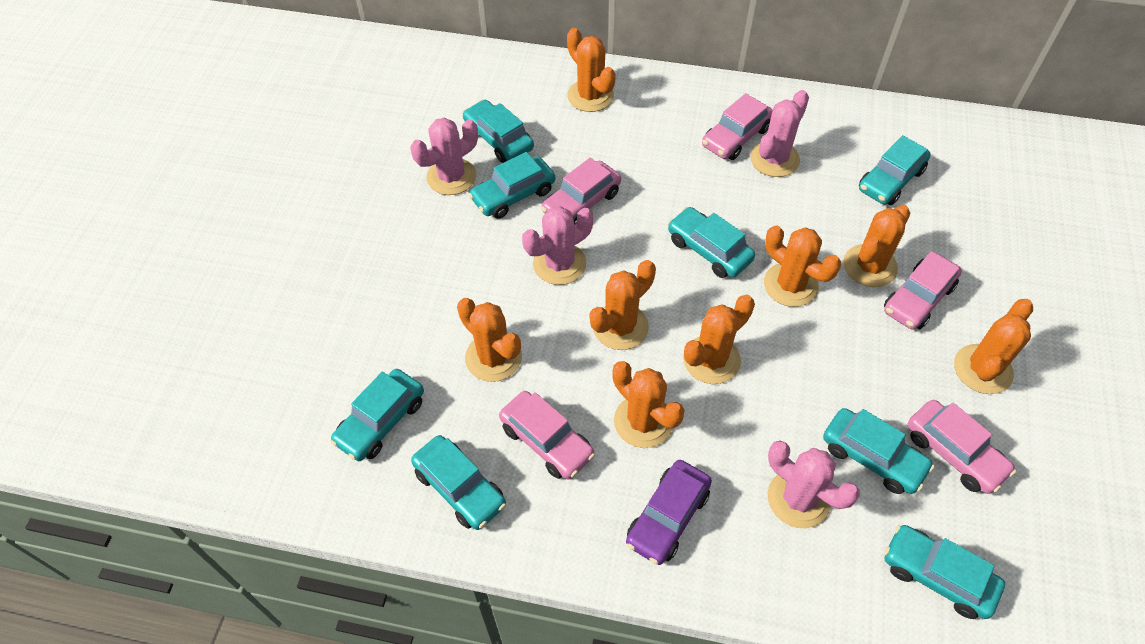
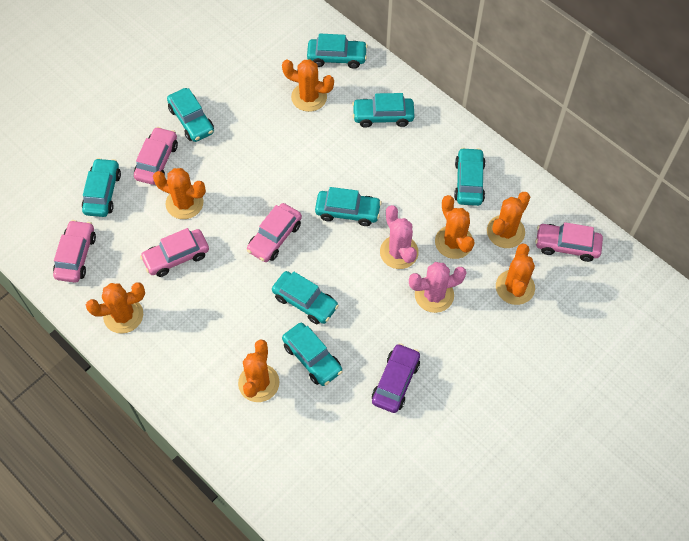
orange cactus: [457,298,522,382] [567,28,616,112] [590,260,656,350] [612,361,685,448] [683,294,755,384] [764,225,841,307] [843,205,910,287] [954,299,1033,394] = 8 -> [86,283,145,334] [153,168,206,219] [238,339,279,402] [282,59,334,112] [435,195,475,259] [487,192,530,248] [496,243,535,305] = 7
pink cactus: [410,118,478,195] [522,206,593,285] [750,90,809,177] [768,441,860,528] = 4 -> [380,205,419,269] [409,262,467,313] = 2

